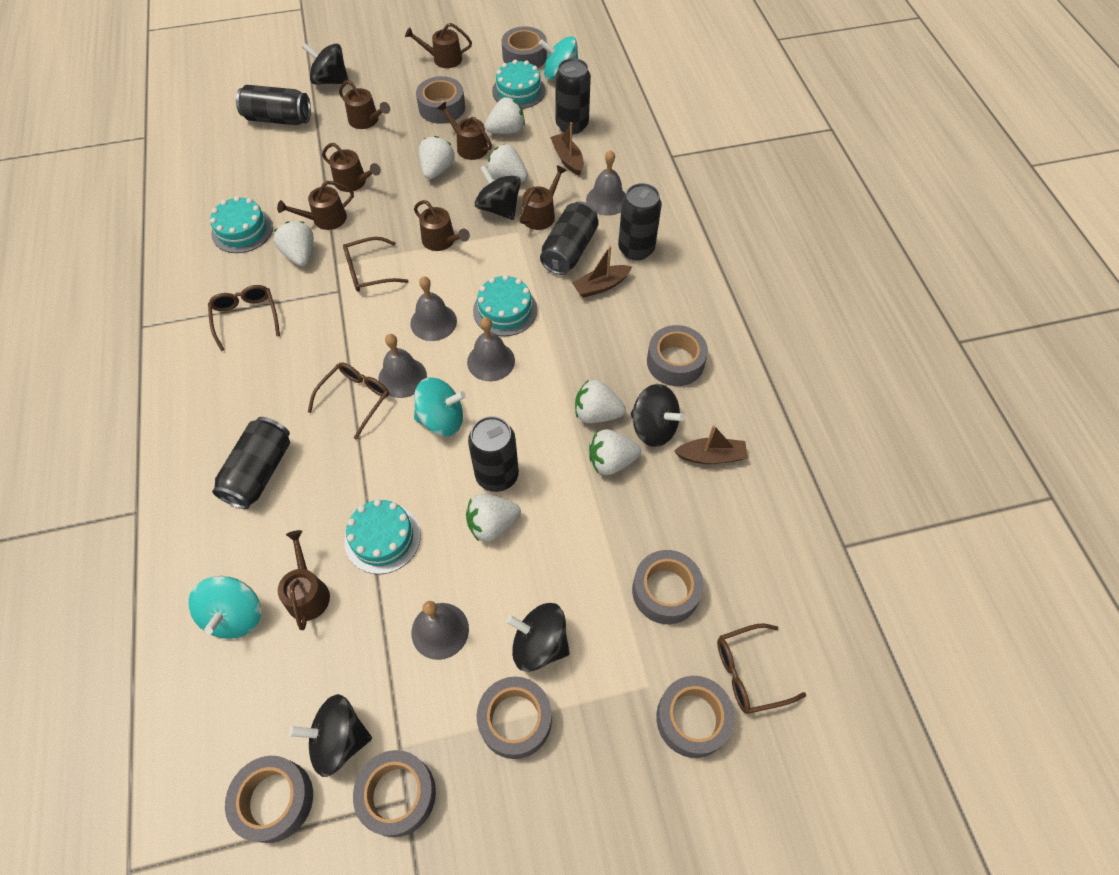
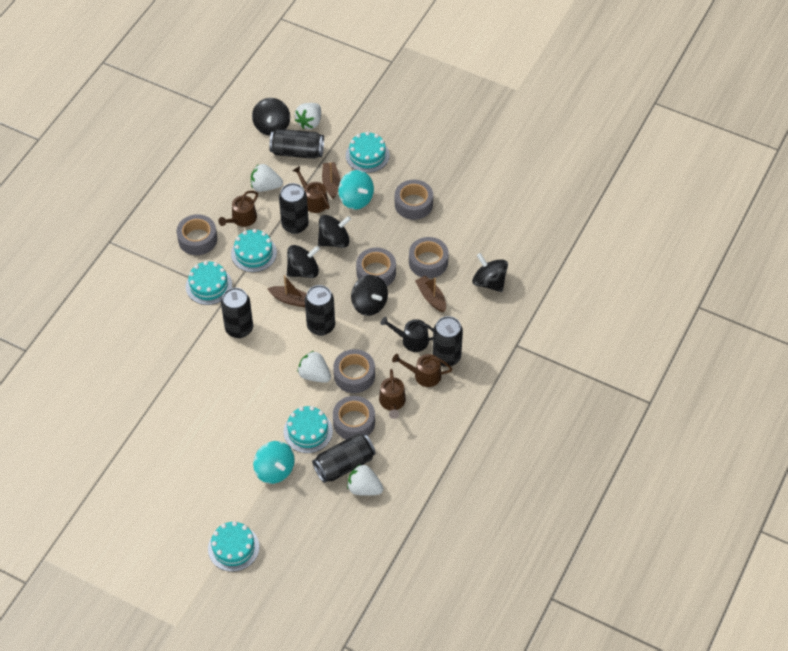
black watering can: none = 0 -> [380,317,433,352] = 1
brown glasses: [208,285,280,351] [308,362,389,440] [343,237,408,292] [717,623,806,714] = 4 -> none = 0
brown watering can: [277,181,354,230] [278,530,330,630] [322,143,381,192] [339,80,390,129] [405,23,472,68] [414,200,470,251] [437,102,492,160] [519,165,567,230] = 8 -> [218,191,258,227] [292,166,330,213] [379,369,406,419] [392,354,453,387] = 4
grey bell: [378,334,427,398] [410,276,457,341] [411,601,469,660] [467,317,515,381] [586,150,626,216] = 5 -> none = 0
grey tape: [225,756,313,843] [353,750,436,837] [416,76,465,124] [477,677,552,759] [502,26,547,68] [632,550,704,624] [647,325,708,386] [656,676,735,758] = 8 -> [177,214,217,255] [333,349,375,393] [333,396,375,439] [356,247,396,286] [395,180,433,220] [409,237,449,278] = 6
turquoise cake: [210,196,273,253] [344,499,421,574] [473,275,537,336] [492,59,546,109] = 4 -> [186,261,232,305] [208,521,259,572] [231,229,277,272] [284,406,333,453] [346,132,390,173] = 5
turquoise spinning top: [188,576,261,639] [414,377,466,436] [539,36,578,80] = 3 -> [253,441,295,484] [338,170,374,210] = 2
white strawberry: [274,221,314,266] [419,136,455,179] [466,494,521,541] [485,97,525,134] [487,144,528,182] [575,380,626,423] [589,429,641,475] = 7 -> [251,164,283,192] [295,103,321,129] [297,351,331,383] [347,464,384,496] = 4

